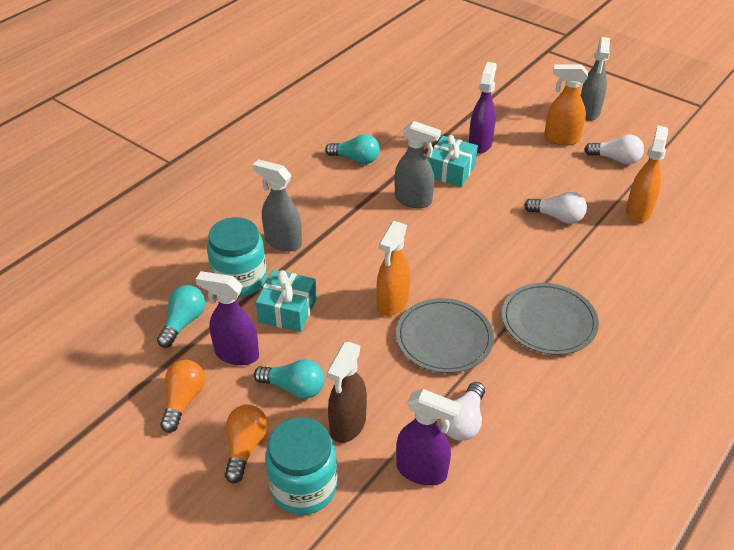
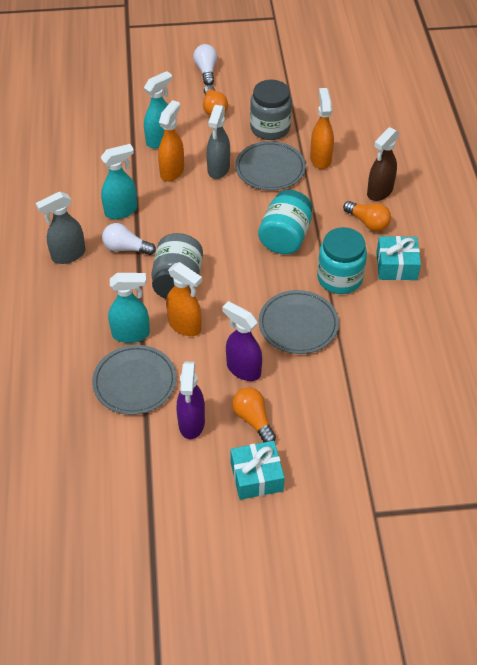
grey jar: none = 0 -> [151,233,203,299] [250,80,292,140] = 2
grey plate: [396,298,494,373] [502,283,599,355] = 2 -> [92,345,177,415] [235,141,306,191] [259,290,339,354] = 3
grey spray bottle: [253,159,302,252] [395,121,441,208] [581,37,610,121] = 3 -> [36,192,85,264] [207,105,230,179] = 2
orange light bulb: [160,360,205,433] [225,405,268,483] = 2 -> [203,85,228,116] [232,387,276,442] [343,201,391,231] = 3
purple spray bottle: [196,271,259,365] [396,389,461,486] [469,62,497,154] = 3 -> [177,362,205,439] [222,301,262,381] = 2
turquoise light bulb: [157,285,205,348] [254,359,324,399] [325,134,380,164] = 3 -> none = 0
turquoise spray bottle: none = 0 -> [101,144,137,219] [108,273,150,343] [144,71,172,148] = 3
white light bulb: [441,382,485,441] [524,192,587,224] [584,134,644,164] = 3 -> [102,223,156,255] [193,44,217,85] = 2

